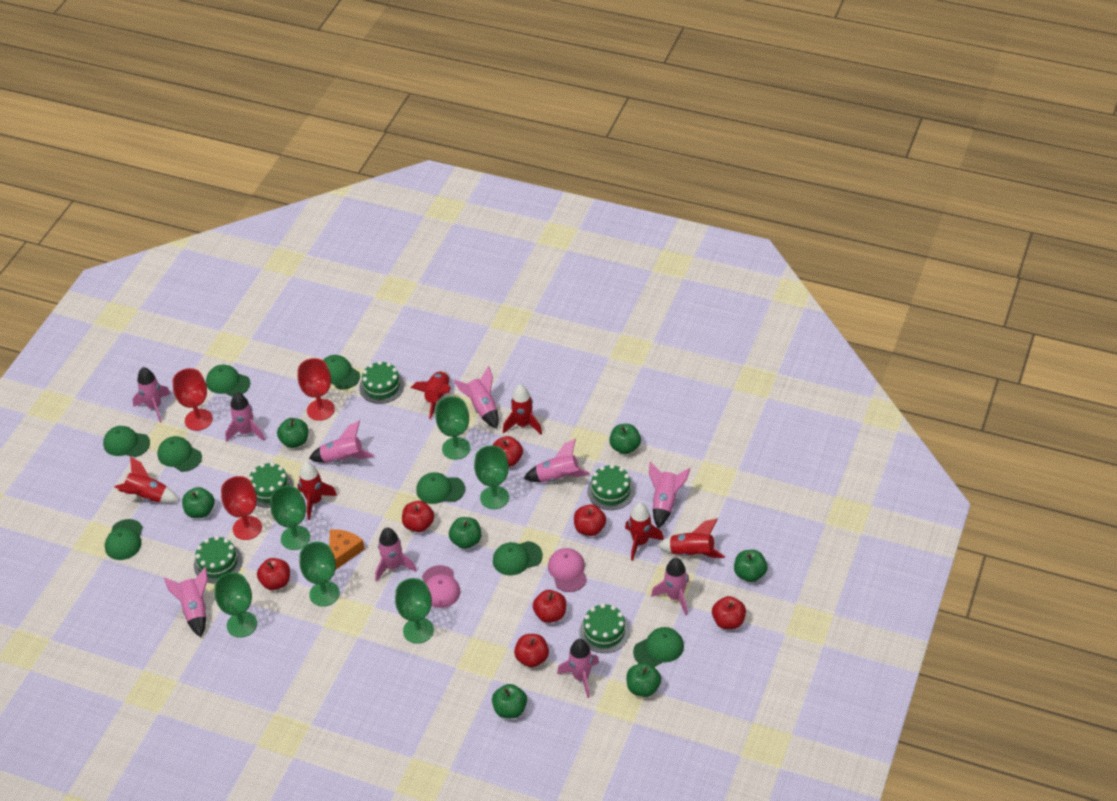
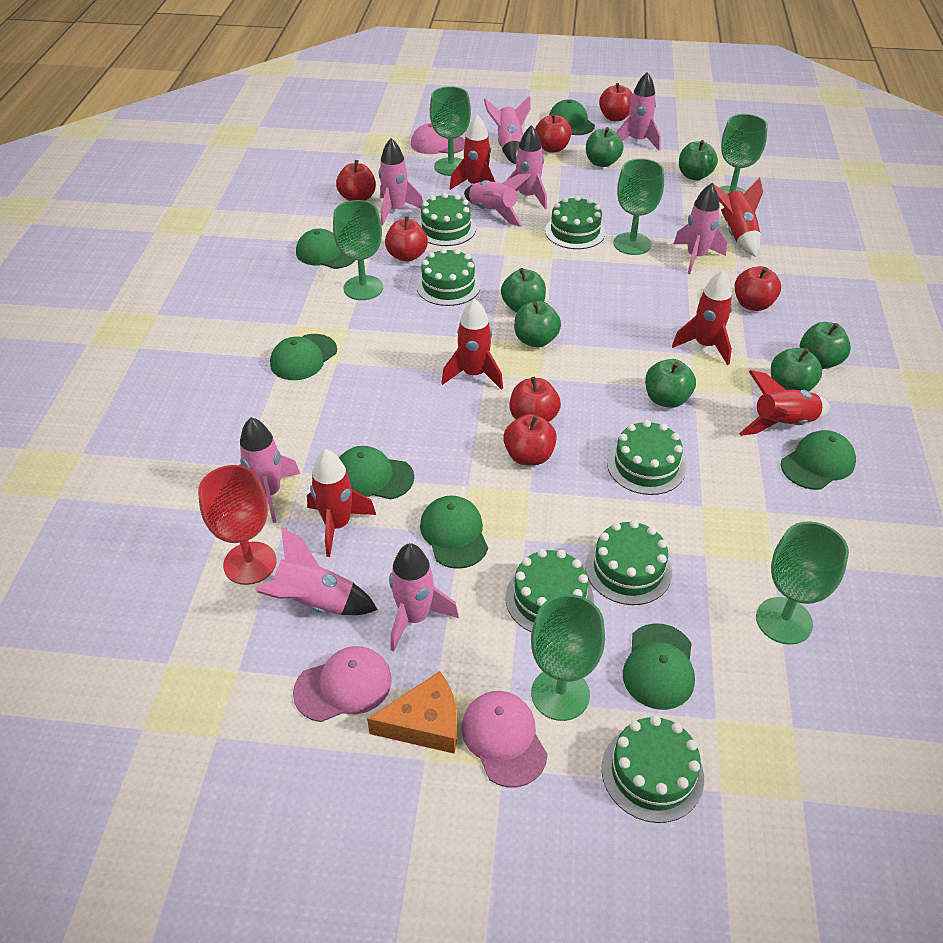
green cake: [194,536,242,583] [248,462,294,508] [359,361,404,404] [579,603,630,653] [587,464,635,510] = 5 -> [416,248,481,306] [418,193,476,246] [505,549,594,632] [545,196,606,249] [585,520,672,605] [602,716,704,823] [607,420,686,495] = 7
green cap: [103,426,150,457] [105,519,143,560] [157,436,202,472] [206,365,250,397] [323,355,360,389] [416,472,465,504] [493,541,543,575] [633,627,684,667] = 8 -> [270,334,337,380] [296,228,356,269] [339,446,414,499] [420,495,488,569] [549,99,595,135] [623,623,695,710] [781,430,856,490] = 7
pink cap: [422,565,461,608] [548,548,587,592] = 2 -> [293,646,392,722] [411,123,465,154] [462,691,548,787] = 3
pink rocket: [132,367,171,423] [164,567,208,637] [225,392,265,442] [309,421,374,463] [375,527,417,582] [454,366,499,429] [524,438,590,482] [557,639,599,698] [649,461,690,528] [651,558,689,616] = 10 -> [240,417,300,523] [255,527,378,615] [379,138,423,225] [389,543,459,651] [464,173,531,227] [484,96,531,164] [507,125,547,210] [617,72,661,150] [674,183,727,274] = 9
red goblet: [173,368,213,431] [221,476,262,540] [298,358,335,421] = 3 -> [198,465,277,585] = 1

